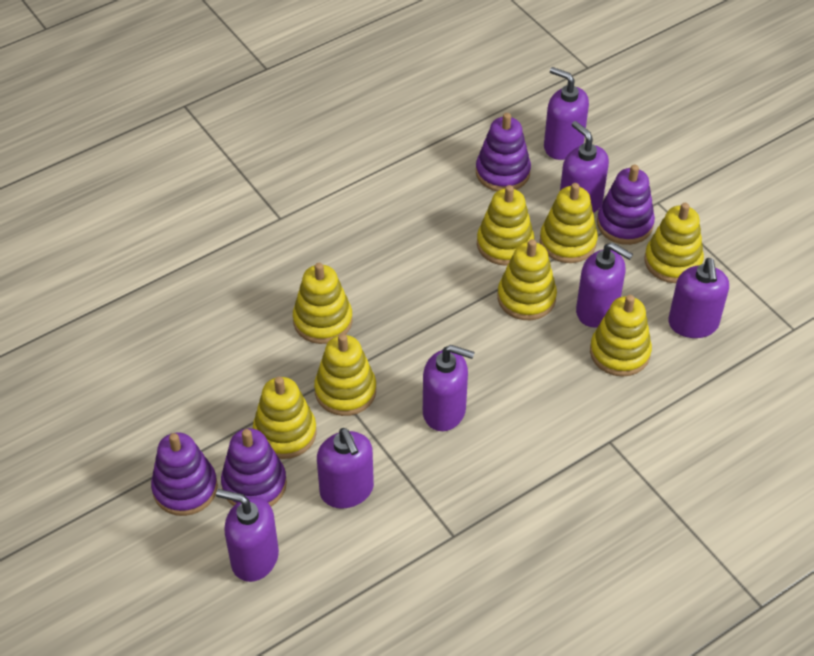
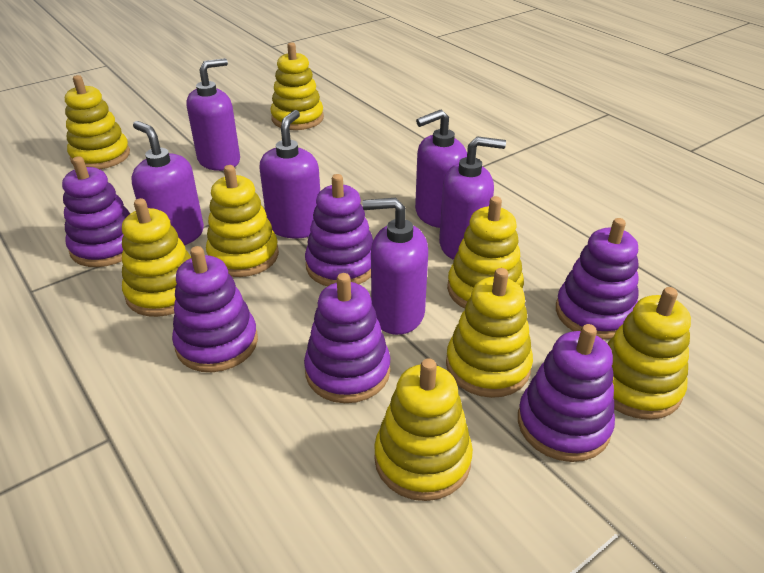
purple soap dispenser: [216,489,279,582] [317,428,374,508] [423,345,475,431] [544,67,589,160] [560,121,609,213] [576,242,633,328] [668,258,729,338] = 7 -> [131,121,204,246] [186,58,240,171] [260,110,320,238] [362,198,428,335] [415,110,467,228] [439,136,506,260] = 6
purple stacking toy: [151,432,218,516] [221,428,287,506] [476,113,531,191] [597,164,655,245] = 4 -> [62,156,130,267] [172,246,258,372] [304,273,390,403] [305,174,373,286] [518,324,615,462] [556,218,639,340] = 6

